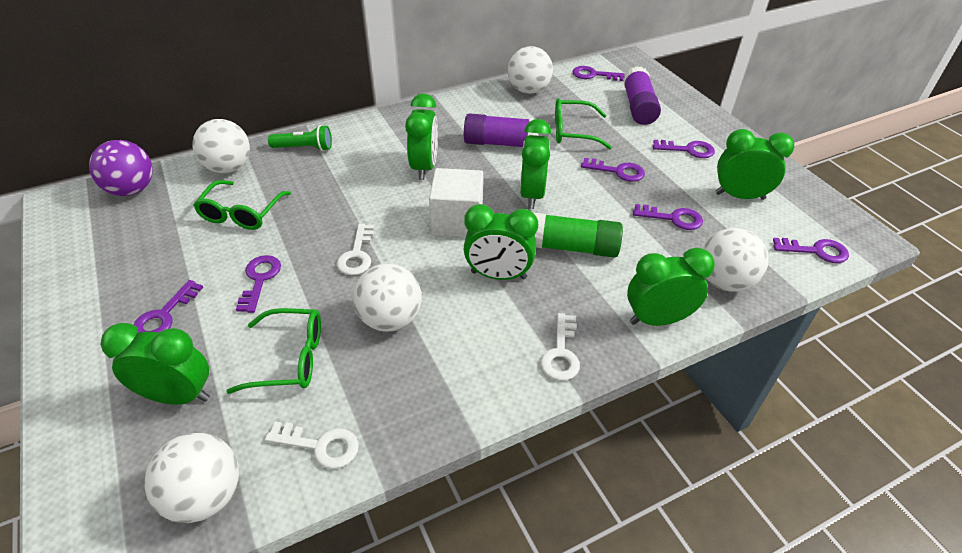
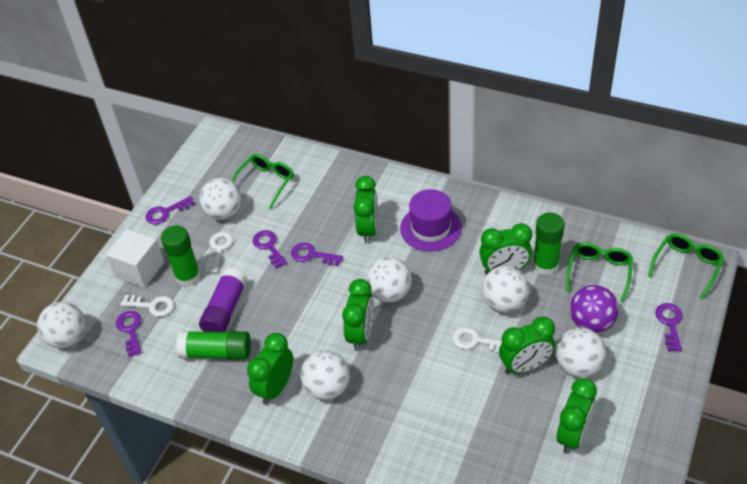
green flashlight: [268,125,332,151] = 1 -> none = 0
green glue stick: [534,213,623,258] = 1 -> [161,226,201,287] [176,331,251,360] [533,212,565,275] = 3
purple glue stick: [464,113,539,147] [623,66,661,125] = 2 -> [199,268,247,332] = 1
purple hat: none = 0 -> [400,189,462,252] = 1
purple key: [133,280,203,333] [236,255,281,313] [572,66,625,81] [581,158,645,182] [633,204,703,230] [653,140,715,158] [773,238,849,263] = 7 -> [116,311,142,357] [145,196,195,224] [252,230,287,269] [291,243,343,266] [655,303,683,352] = 5
white ball: [144,433,239,523] [192,119,250,173] [353,264,422,332] [508,46,553,94] [703,228,769,292] = 5 -> [37,302,86,348] [199,178,242,220] [300,350,350,400] [366,257,412,302] [482,266,529,313] [556,328,606,378] = 6

